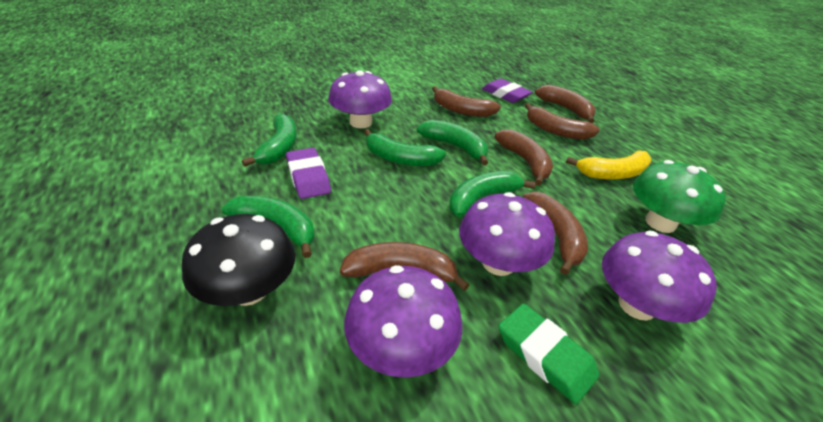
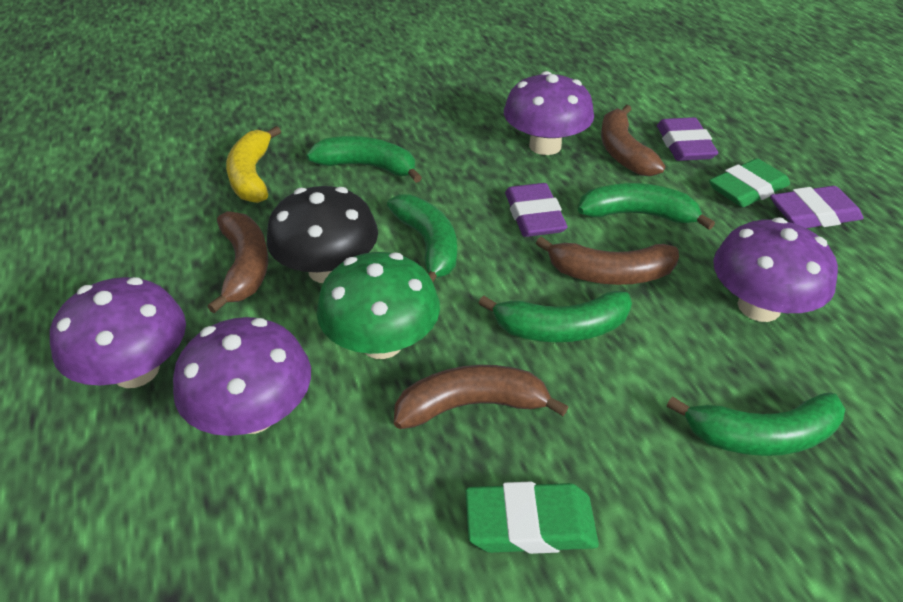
brown banana: [340,242,469,291] [432,86,501,117] [494,129,553,186] [523,192,588,275] [525,103,599,140] [535,85,596,123] = 6 -> [207,211,268,313] [394,365,568,429] [536,237,679,285] [601,105,665,176] = 4
green eraser: [499,303,599,404] = 1 -> [465,482,599,554] [709,158,790,207] = 2
purple eraser: [286,148,331,199] [482,79,532,103] = 2 -> [505,183,568,237] [657,117,718,161] [770,186,864,228] = 3

